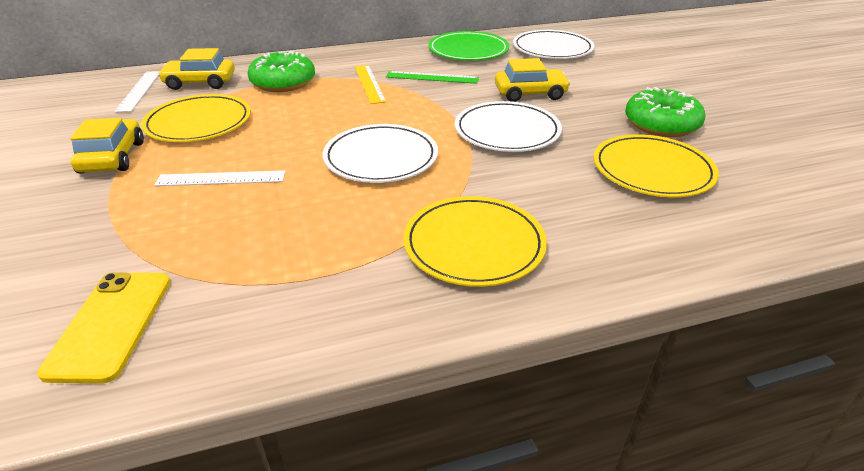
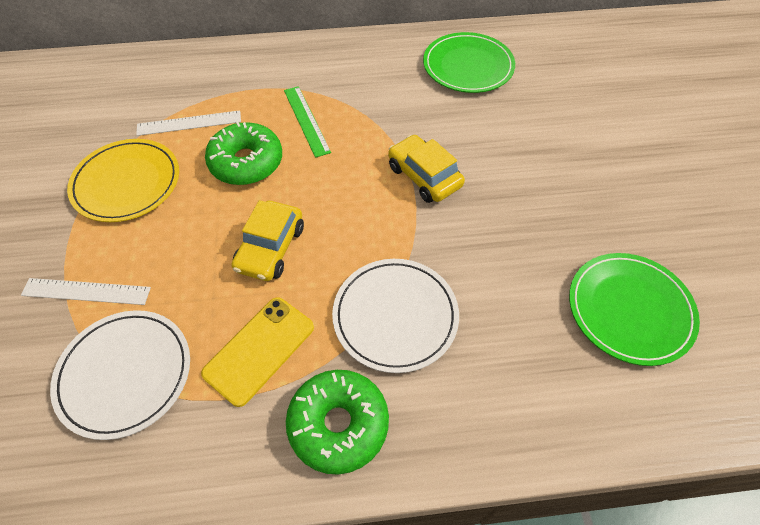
green plate: [428,31,509,61] = 1 -> [423,32,515,93] [569,253,700,366] = 2
white plate: [323,124,438,183] [455,101,562,152] [513,30,595,59] = 3 -> [50,310,190,440] [332,259,459,373] = 2
yellow car: [70,118,144,173] [158,48,235,90] [495,58,571,102] = 3 -> [232,200,304,281] [388,135,465,203] = 2
yellow plate: [141,94,251,142] [403,196,547,287] [593,134,719,198] = 3 -> [67,139,179,222] = 1
yellow ruler: [355,65,386,104] = 1 -> none = 0

